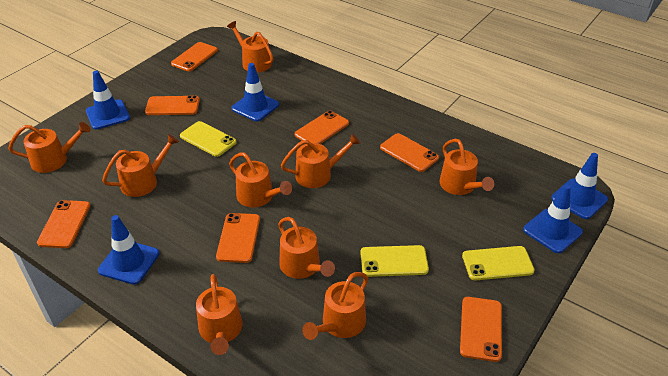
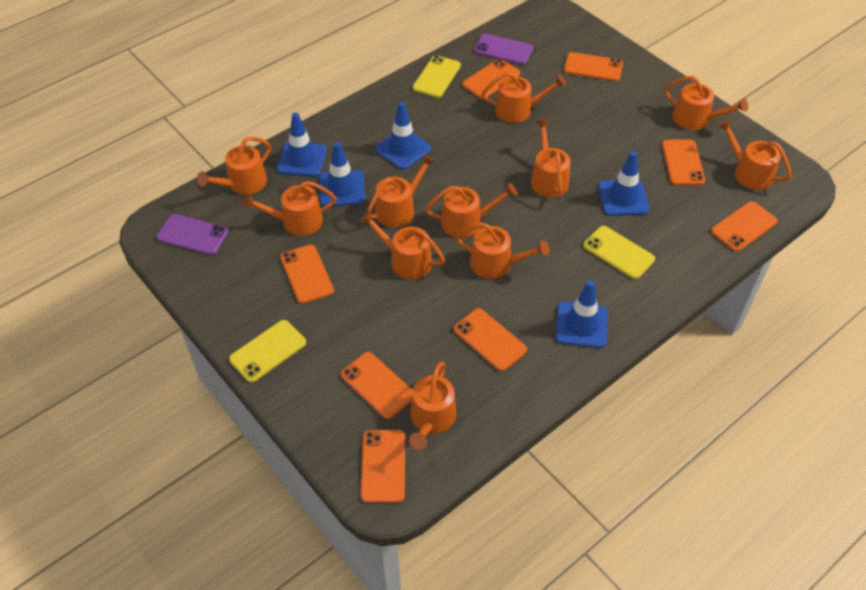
orange phone: [37,200,90,248] [145,96,200,115] [171,42,218,71] [216,213,260,263] [295,111,349,144] [380,133,439,172] [460,297,502,362] = 7 -> [280,245,334,304] [341,352,413,419] [360,430,405,503] [454,308,527,371] [462,59,520,99] [564,52,623,81] [662,139,705,185] [711,201,778,252] = 8
orange watering can: [8,122,90,173] [102,134,179,197] [196,274,243,355] [227,21,274,73] [229,152,292,207] [278,217,335,279] [281,134,360,188] [302,272,368,340] [440,139,494,195] = 9 -> [197,136,271,195] [242,181,337,236] [360,211,445,279] [367,154,435,227] [409,362,457,450] [425,183,518,238] [455,223,550,279] [481,72,566,123] [531,120,571,198] [664,76,748,130] [718,119,792,190] = 11
purple phone: none = 0 -> [156,214,228,255] [474,34,533,65] = 2

